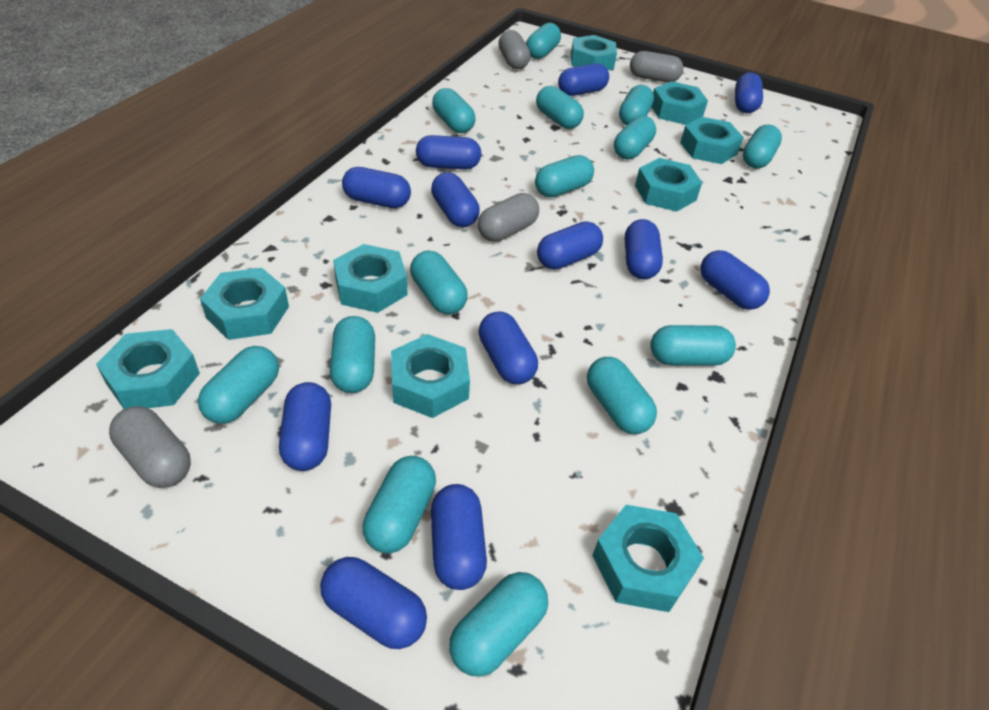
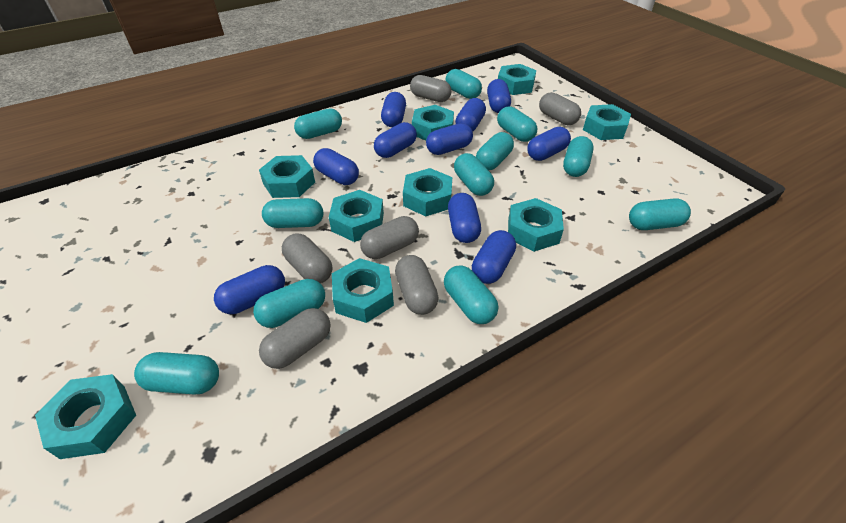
blue capsule: [279,382,331,471] [320,557,427,649] [342,167,411,208] [416,135,481,169] [431,172,480,227] [431,484,487,590] [479,311,538,384] [537,221,603,270] [558,63,609,96] [625,219,663,279] [700,250,770,310] [735,73,763,113] = 12 -> [214,265,285,314] [313,148,359,185] [374,122,417,158] [381,92,406,127] [426,123,473,155] [448,193,481,243] [455,98,486,132] [472,230,516,284] [487,79,511,113] [527,127,571,161] = 10
grey capsule: [109,406,191,488] [478,193,539,242] [498,30,531,69] [630,51,684,83] = 4 -> [259,308,331,369] [282,233,332,283] [360,216,419,259] [395,255,439,315] [410,75,451,102] [539,92,581,125] = 6
turquoise capsule: [198,346,279,424] [330,316,375,393] [363,456,436,554] [410,250,468,314] [432,88,475,133] [449,572,548,677] [526,23,561,59] [535,155,594,197] [536,86,584,129] [587,357,657,434] [614,116,656,159] [619,85,654,125] [650,325,736,366] [743,124,782,168] = 14 -> [134,352,219,394] [253,279,325,328] [262,198,323,228] [294,108,342,139] [444,265,498,324] [445,69,482,99] [454,153,494,196] [476,132,514,170] [497,106,537,142] [563,136,594,177] [629,198,691,230] = 11

